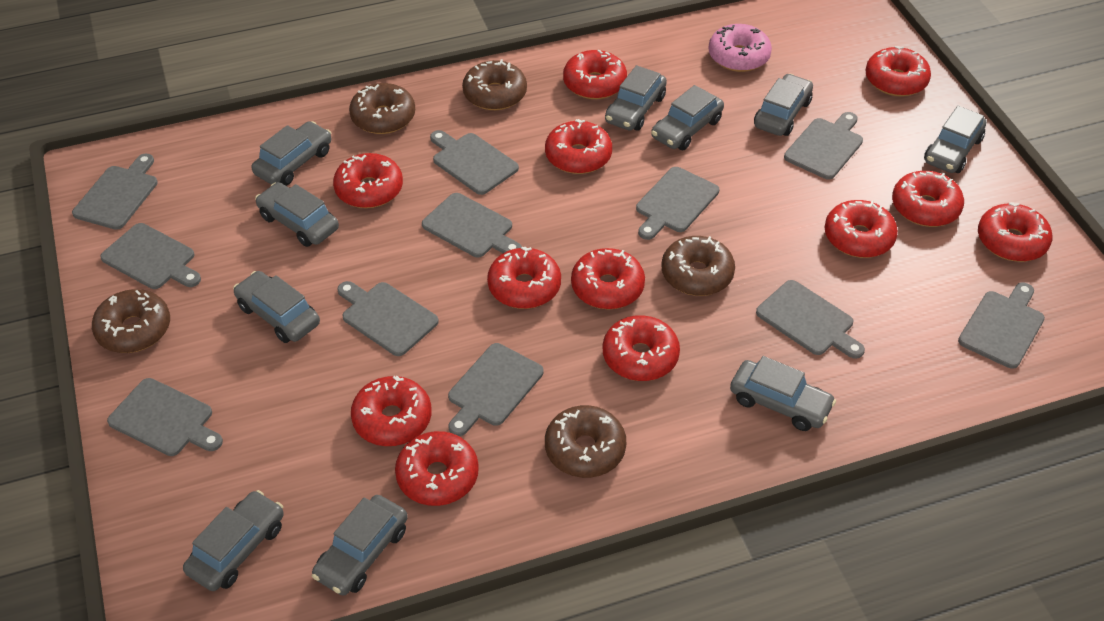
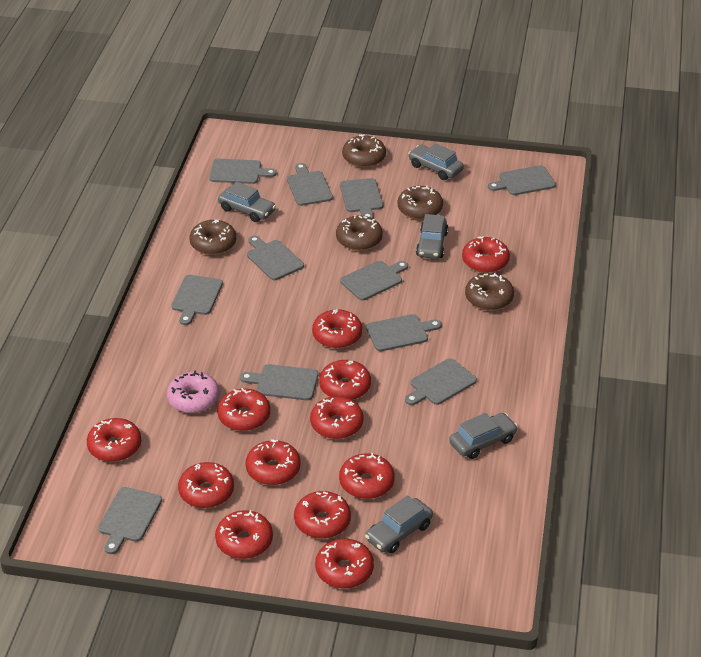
grey car: [183,490,284,591] [233,271,320,343] [252,121,331,186] [255,182,339,247] [312,495,408,596] [605,65,667,131] [651,85,724,150] [730,356,836,431] [754,74,813,136] [924,106,986,173] = 10 -> [218,182,276,222] [365,495,433,553] [408,143,464,180] [416,214,448,259] [449,413,518,459] = 5

